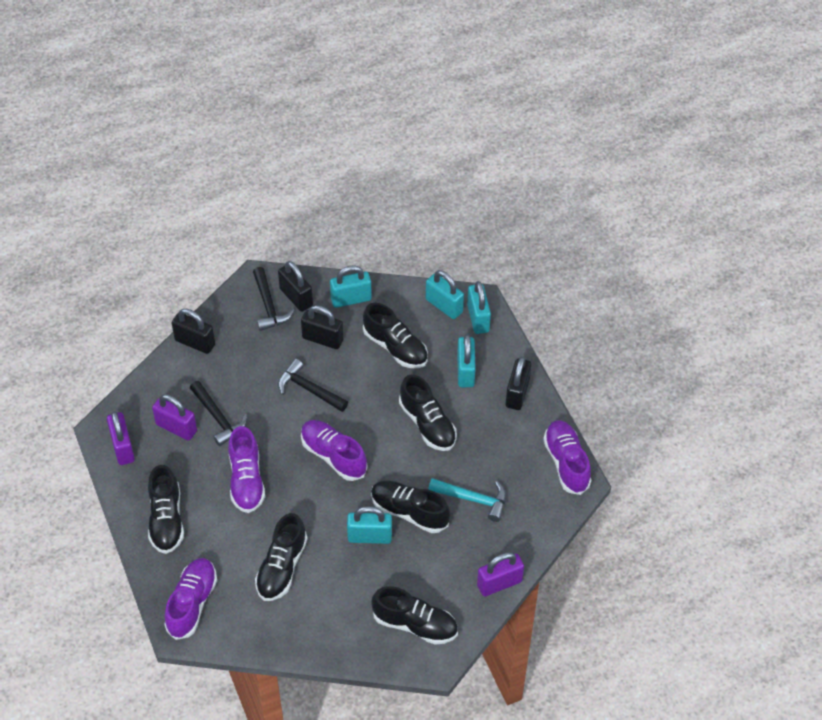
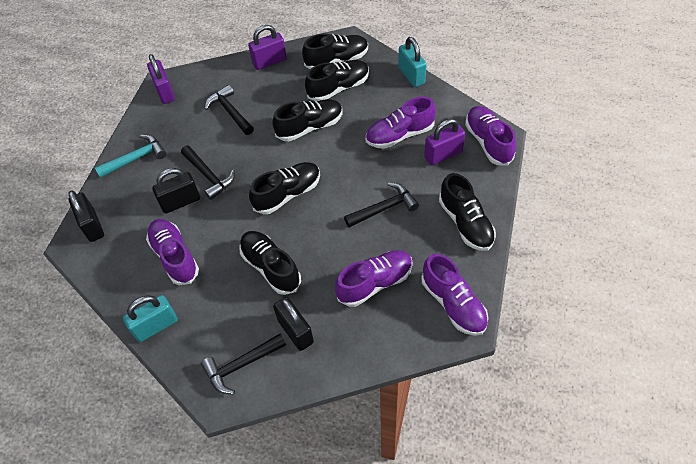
black hammer: [190,381,247,446] [253,267,295,331] [278,359,348,412] = 3 -> [181,145,235,200] [201,334,286,394] [205,85,254,135] [344,182,419,227] = 4
black padlock: [172,309,215,354] [278,261,313,312] [301,305,344,349] [506,357,531,410] = 4 -> [69,190,104,242] [152,168,200,213] [273,297,314,351] = 3
purple shoe: [164,558,217,640] [228,426,265,513] [301,420,368,481] [543,420,591,495] = 4 -> [146,219,199,285] [335,250,413,307] [366,97,436,149] [422,254,488,336] [465,106,516,166] = 5
turquoise padlock: [330,265,372,308] [347,506,392,544] [426,270,464,319] [457,334,476,387] [467,281,491,334] = 5 -> [123,295,178,342] [398,37,427,87] = 2

